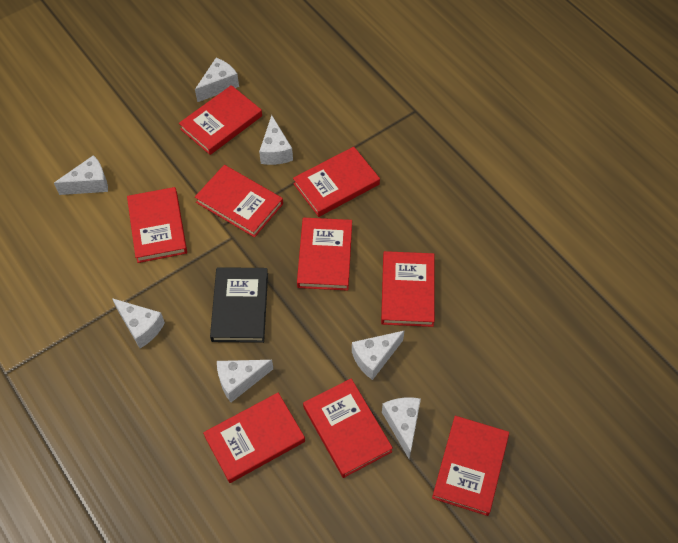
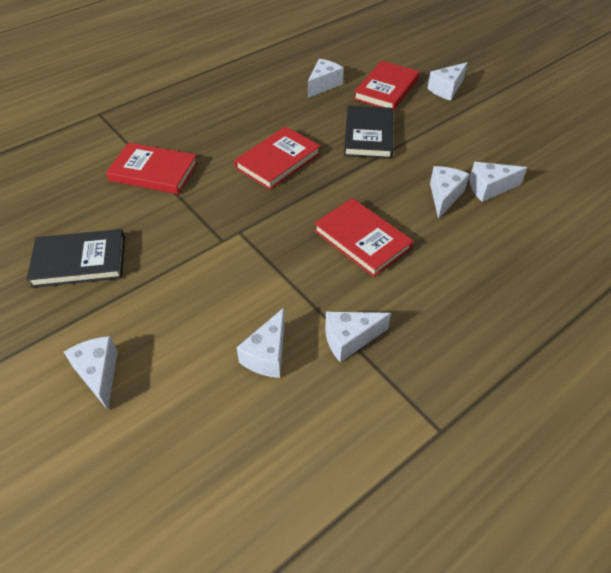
black book: [210,267,268,343] = 1 -> [26,229,125,288] [344,105,393,159] = 2
red book: [127,187,187,263] [179,85,262,155] [195,165,283,237] [203,393,305,483] [293,147,380,217] [297,218,352,291] [303,379,393,478] [381,251,435,327] [432,416,509,516] = 9 -> [106,143,198,194] [234,127,320,190] [314,198,413,277] [354,61,419,111] = 4

